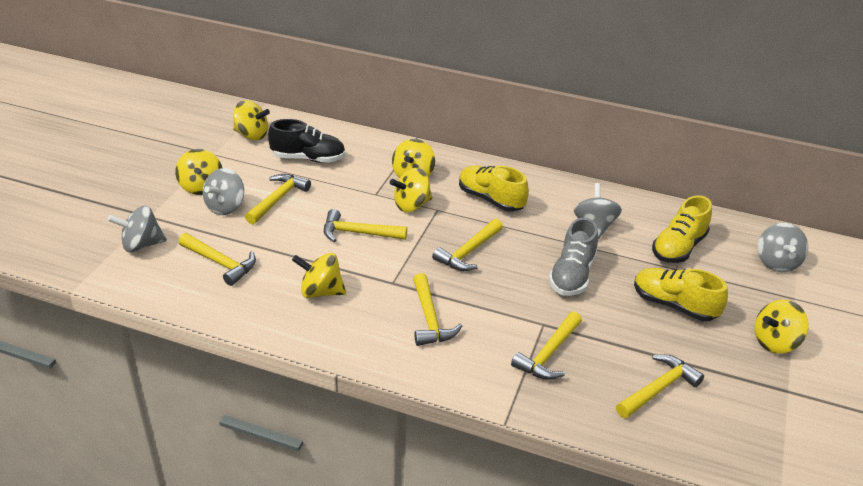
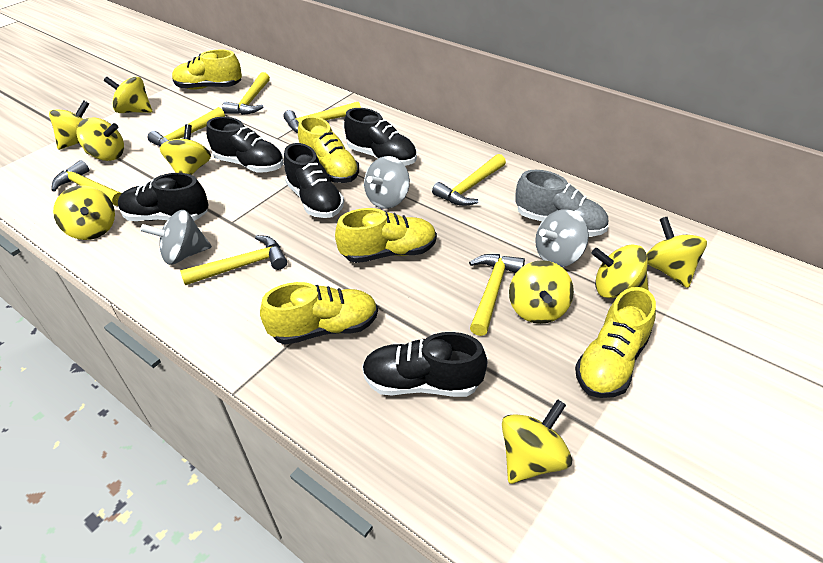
black shoe: [268,119,345,163] = 1 -> [118,173,208,221] [206,117,283,173] [284,143,344,218] [344,108,417,166] [362,332,487,397] = 5
grey spinning top: [108,205,167,252] [203,168,244,215] [573,183,622,239] [758,223,808,272] = 4 -> [140,210,212,265] [364,156,410,209] [535,209,589,267] = 3
yellow shoe: [459,165,529,212] [634,268,728,321] [652,196,712,263] = 3 -> [172,49,242,90] [260,282,378,345] [298,116,359,183] [335,208,437,263] [575,287,656,398] = 5
yellow spinning top: [175,149,222,195] [233,100,270,140] [292,253,346,298] [390,168,433,212] [392,139,435,178] [755,299,809,354] = 6 -> [49,101,89,150] [53,185,115,240] [77,118,124,161] [104,77,152,113] [160,124,211,175] [502,399,572,484] [509,260,574,324] [591,244,649,298] [647,217,707,288] = 9

